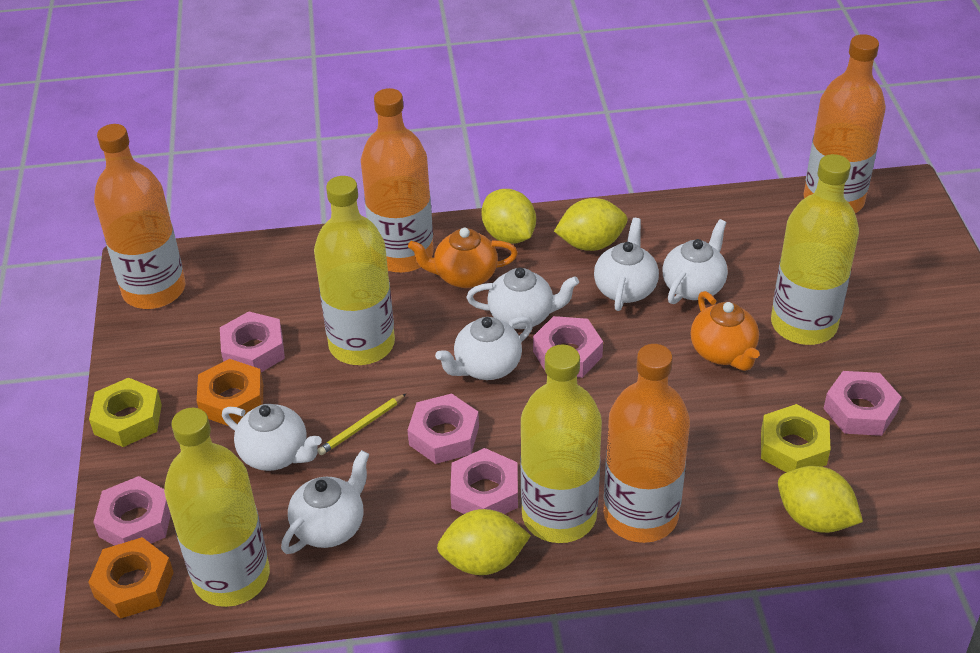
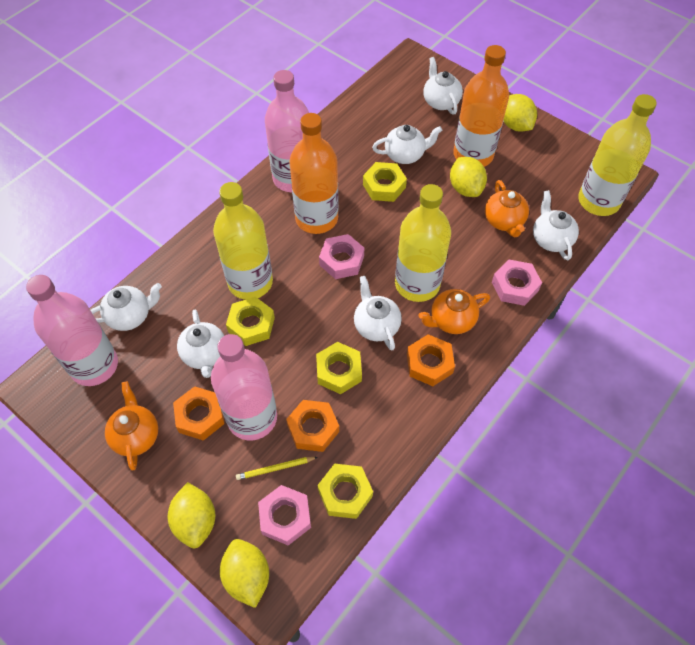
orange bottle: [94,124,185,309] [361,88,434,273] [603,344,690,543] [803,34,886,213] = 4 -> [289,113,339,234] [453,45,509,167] = 2
orange nut: [88,537,174,619] [197,359,263,426] = 2 -> [173,386,225,441] [286,400,339,452] [407,334,455,386] = 3
orange teapot: [408,228,518,288] [691,291,760,371] = 2 -> [105,381,158,470] [419,289,490,334] [485,180,529,237] = 3
pink bottle: none = 0 -> [26,275,118,386] [211,334,277,440] [265,70,309,192] = 3
pink nut: [93,476,171,546] [220,311,285,372] [407,394,479,464] [450,448,518,514] [533,316,603,378] [823,371,902,436] = 6 -> [258,485,311,546] [319,234,364,279] [492,260,542,306] = 3
yellow bottle: [164,408,270,607] [314,176,395,365] [520,345,602,543] [771,154,859,345] = 4 -> [213,182,273,300] [395,184,451,302] [578,94,657,216] = 3
yellow nut: [89,378,162,447] [761,404,830,473] = 2 -> [226,297,275,346] [316,342,362,394] [318,464,373,519] [363,162,407,202] = 4

